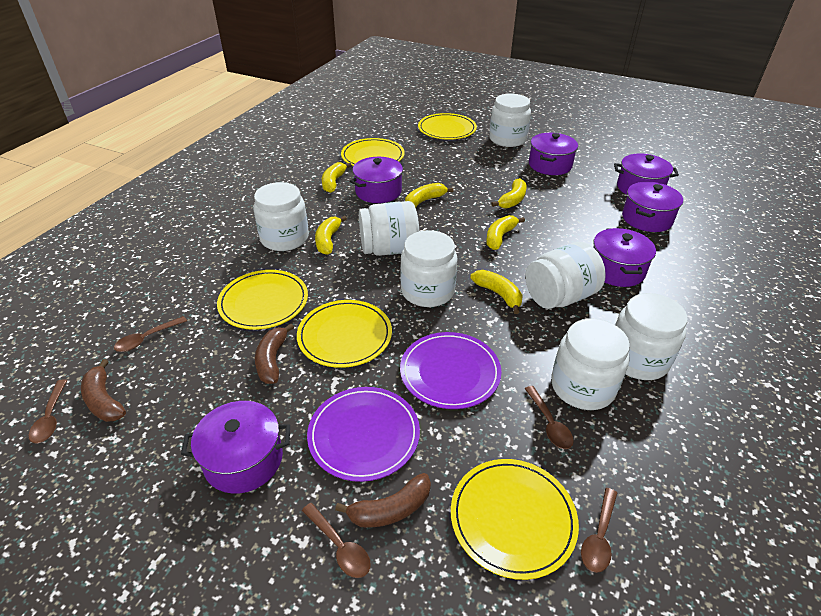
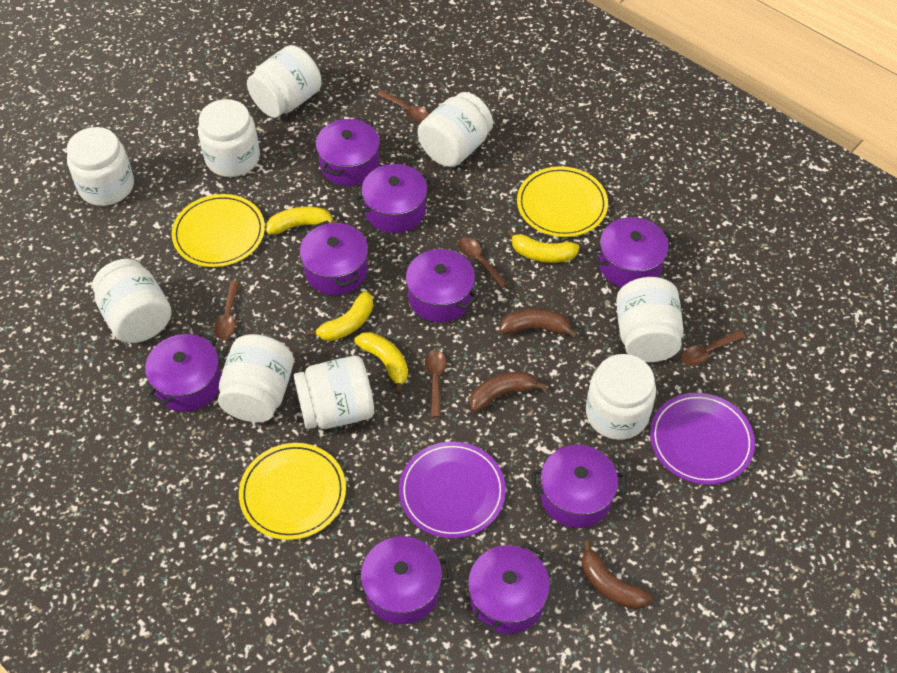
purple pot: [181,401,290,494] [350,157,405,203] [529,133,578,175] [593,228,656,287] [614,153,679,195] [622,182,683,232] = 6 -> [145,332,221,412] [300,220,368,295] [316,117,380,186] [351,536,452,624] [354,164,435,233] [403,249,478,323] [468,542,550,634] [532,445,627,528] [592,217,675,287] = 9
white jar: [253,182,309,251] [359,201,419,256] [400,230,458,307] [489,94,531,147] [525,242,606,309] [551,318,630,410] [615,293,688,380] = 7 -> [66,127,134,206] [92,259,172,343] [198,99,260,177] [218,334,294,422] [247,45,322,118] [294,355,374,429] [418,92,493,167] [586,354,656,440] [616,277,684,362] = 9
yellow banana: [315,216,347,255] [322,162,352,193] [405,183,454,208] [470,270,523,314] [486,215,525,250] [491,178,526,209] = 6 -> [266,206,339,234] [307,291,373,341] [354,332,408,393] [507,229,580,263] = 4
yellow plate: [217,270,308,330] [297,300,392,368] [341,138,405,166] [418,113,477,140] [451,459,579,580] = 5 -> [172,194,265,267] [239,443,346,540] [517,166,608,237] = 3

